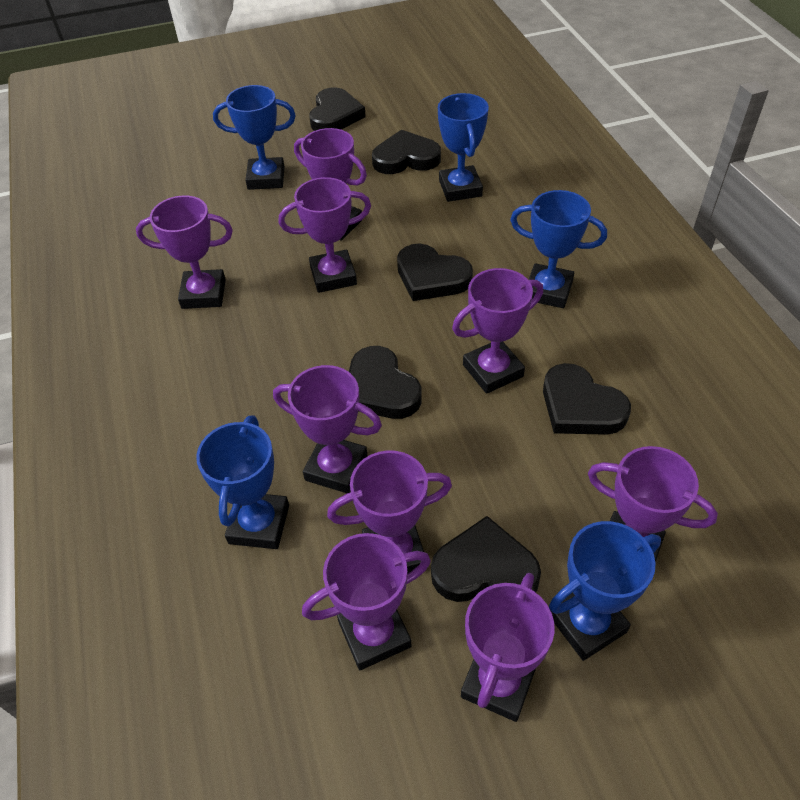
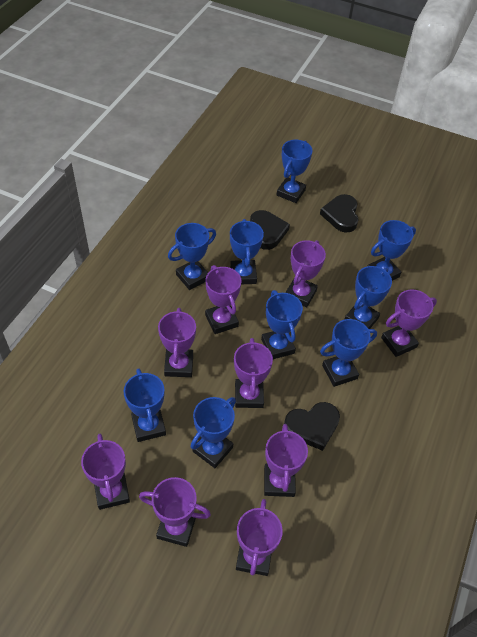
black heart: [309,87,366,131] [349,346,422,419] [372,130,441,174] [397,244,473,301] [431,516,541,602] [543,363,631,435] = 6 -> [250,210,290,250] [284,402,340,451] [320,194,359,233] = 3
blue trophy: [196,415,289,549] [213,85,296,190] [438,93,489,202] [510,190,607,308] [549,521,661,661] = 5 -> [124,368,166,442] [168,223,216,290] [190,397,236,468] [230,219,264,284] [261,290,303,359] [277,140,313,203] [320,319,377,387] [345,266,392,329] [368,220,416,281] = 9

